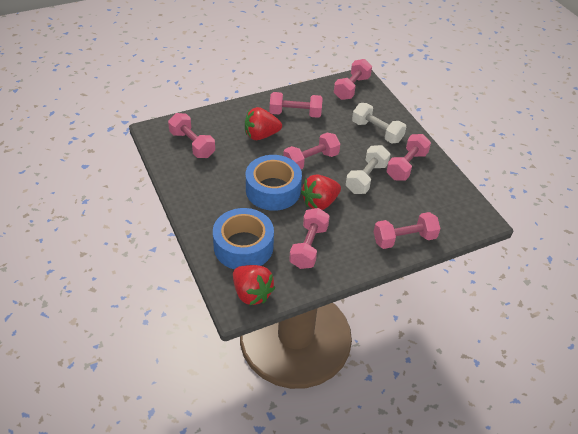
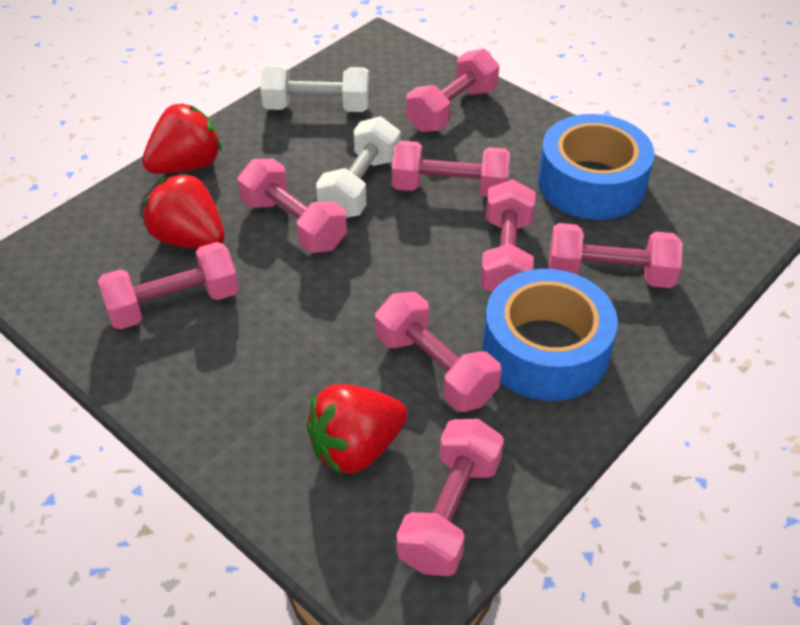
pink dumbbell: [168,113,215,158] [270,92,323,118] [283,132,340,169] [289,208,330,269] [334,59,372,100] [374,212,441,249] [386,134,431,180] = 7 -> [98,242,239,330] [237,159,347,253] [375,292,501,412] [392,141,510,197] [396,419,504,576] [406,49,499,132] [480,179,536,292] [549,223,683,288] = 8

